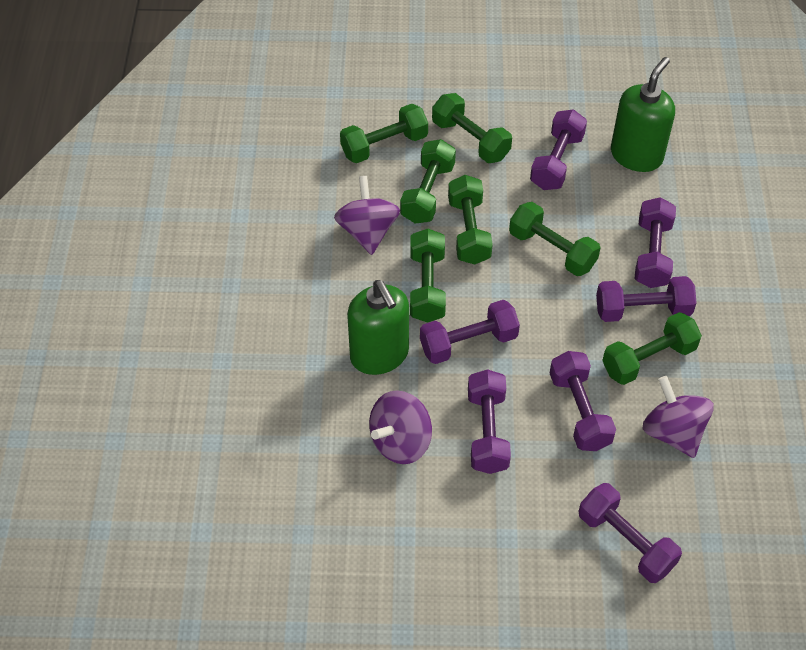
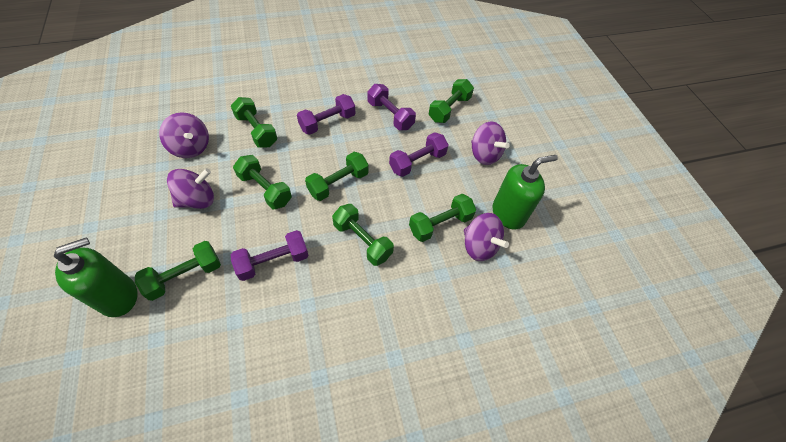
purple dumbbell: [420,300,520,364] [468,369,511,474] [530,109,587,190] [549,351,616,451] [578,483,682,583] [596,276,697,322] [635,197,676,288] = 7 -> [231,230,309,281] [297,94,355,135] [367,84,416,130] [389,132,448,177] = 4
purple spinning top: [334,176,400,255] [369,390,432,464] [642,376,714,458] = 3 -> [159,112,209,158] [167,168,214,209] [464,213,509,261] [471,121,510,165] = 4

